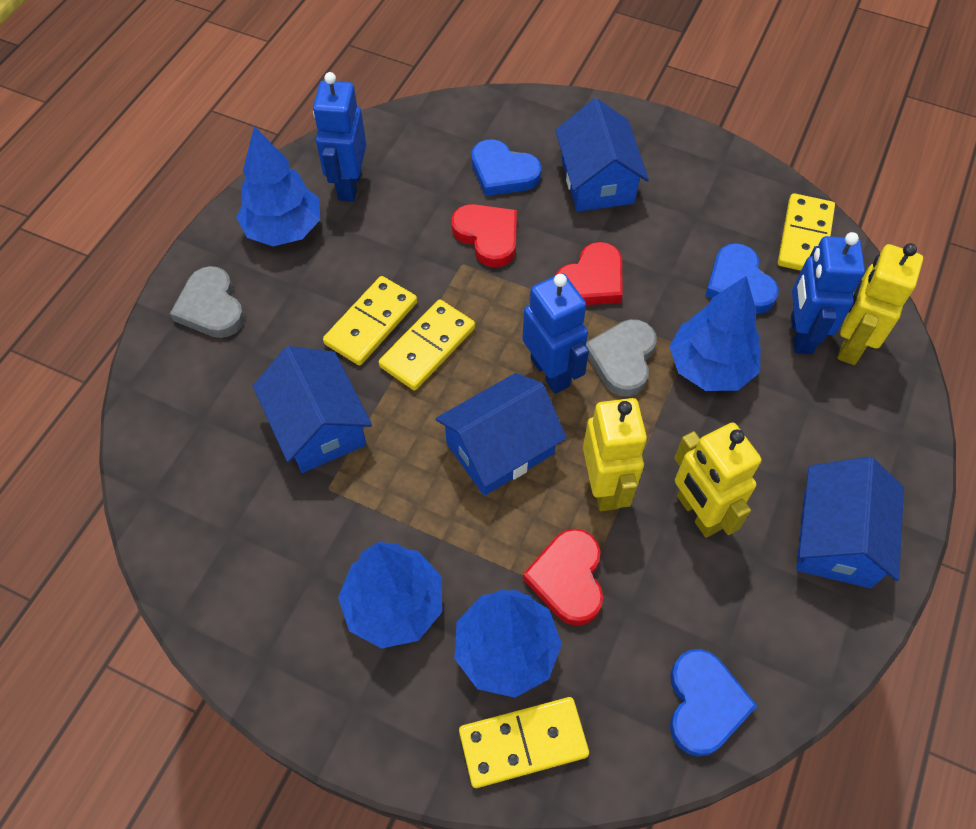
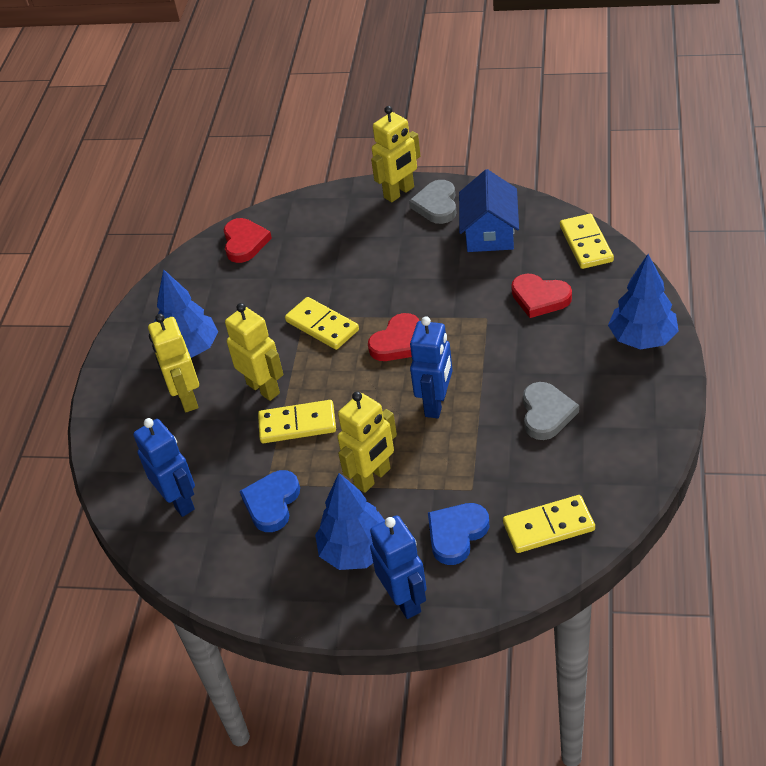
blue heart: [471,139,542,196] [670,649,757,757] [705,243,779,314] = 3 -> [240,470,300,532] [428,503,489,565] = 2
blue house: [253,346,372,473] [436,373,567,496] [555,98,649,212] [796,457,904,588] = 4 -> [459,169,519,252] = 1
blue tree: [236,126,320,246] [338,542,442,649] [454,590,562,698] [669,276,761,391] = 4 -> [154,269,218,358] [315,473,385,570] [608,254,678,349] = 3
yellow robot: [583,398,647,511] [674,422,761,538] [837,243,923,365] = 3 -> [148,314,199,412] [225,303,283,401] [338,391,397,493] [371,106,420,202] = 4

